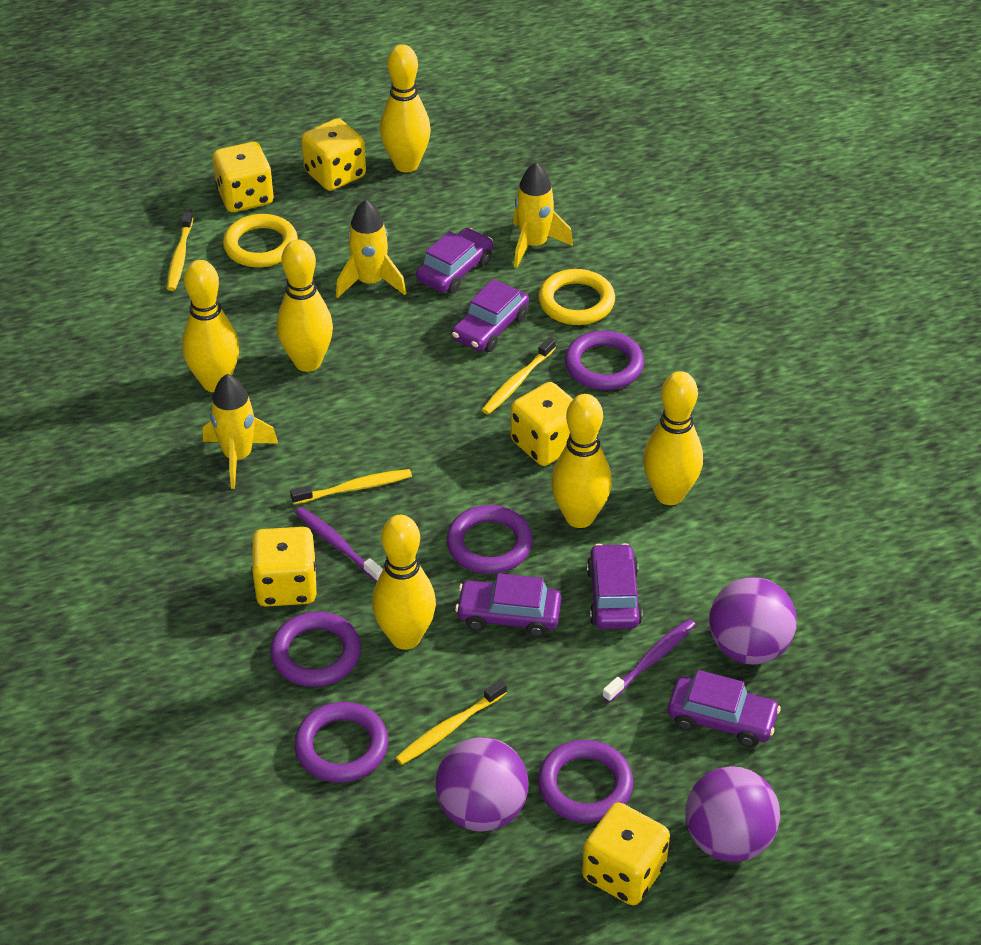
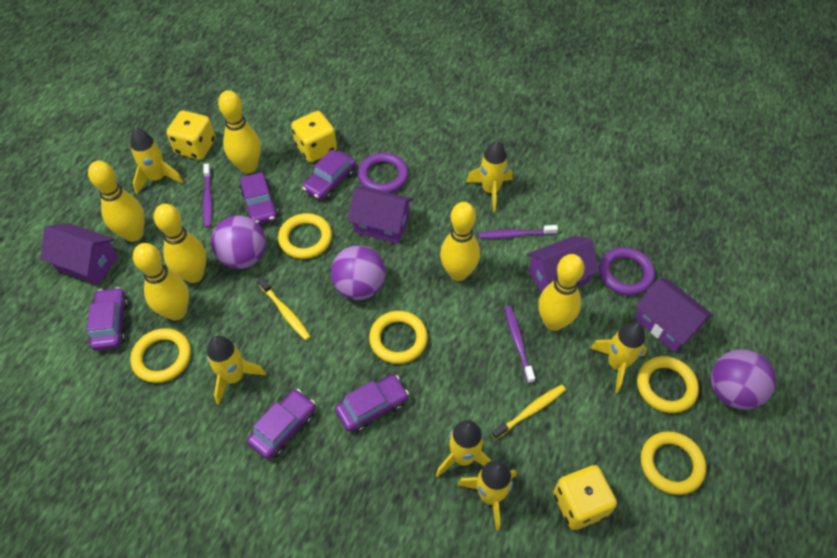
purple house: none = 0 -> [40,223,118,285] [348,186,413,244] [527,236,600,292] [635,278,714,352] = 4
purple ring: [270,612,361,687] [294,702,388,783] [447,505,533,574] [538,740,633,823] [565,331,644,390] = 5 -> [358,153,408,193] [599,247,655,295] = 2
purple toothbrush: [295,507,383,582] [602,619,696,703] = 2 -> [203,163,212,228] [479,225,558,239] [505,306,535,383] = 3
yellow dice: [213,142,274,212] [251,527,317,607] [301,118,366,191] [511,382,573,466] [582,802,670,905] = 5 -> [166,111,216,160] [291,111,337,162] [553,465,617,530] = 3
yellow ring: [223,214,298,267] [538,269,615,325] = 2 -> [130,328,191,383] [278,213,332,259] [369,311,428,364] [637,356,699,413] [641,431,706,495] = 5
yellow rocket: [203,374,278,489] [336,199,406,298] [513,162,573,268] = 3 -> [130,128,183,194] [207,336,266,405] [436,420,492,478] [458,461,516,531] [466,141,513,212] [590,322,647,393] = 6
yellow toothbrush: [167,210,193,291] [290,469,412,505] [396,679,507,765] [482,337,556,415] = 4 -> [258,277,311,340] [492,385,566,439] = 2

